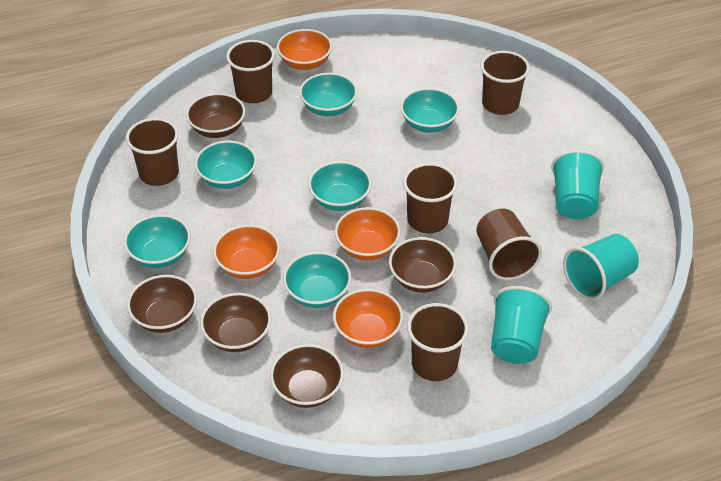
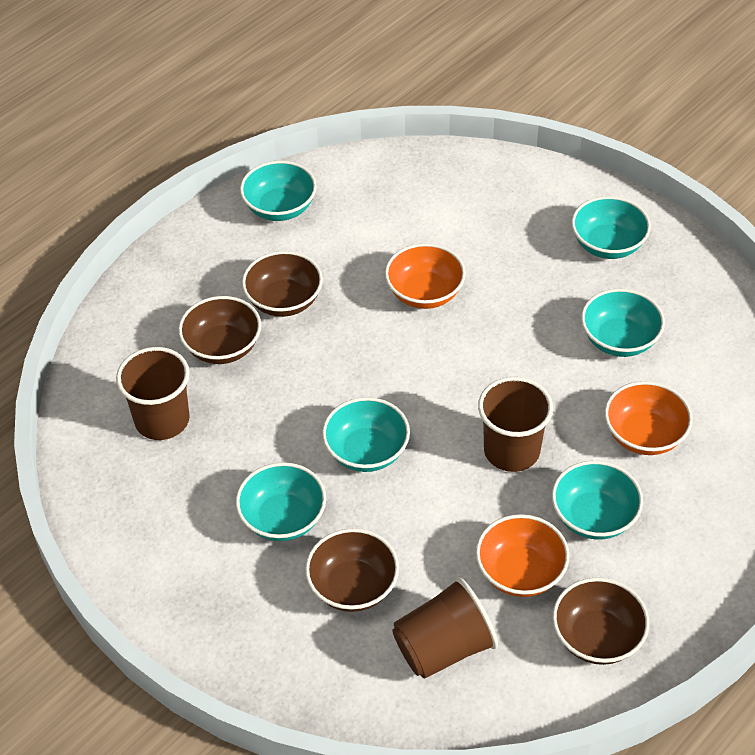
brown bowl: [127,275,197,333] [186,93,245,138] [200,293,271,352] [270,344,344,408] [389,237,456,293] = 5 -> [178,296,261,364] [242,251,323,317] [305,528,399,612] [552,577,649,665] = 4
brown cup: [126,118,179,186] [226,40,275,103] [403,163,458,233] [407,303,469,381] [476,209,542,280] [480,51,530,115] = 6 -> [116,347,190,440] [392,577,498,679] [478,377,553,472] = 3
orange bowl: [213,225,280,279] [277,29,332,70] [333,289,403,348] [335,207,401,260] = 4 -> [385,243,466,309] [476,514,570,597] [604,381,693,455] = 3
turquoise cup: [491,286,552,364] [551,150,604,219] [563,234,639,300] = 3 -> none = 0

